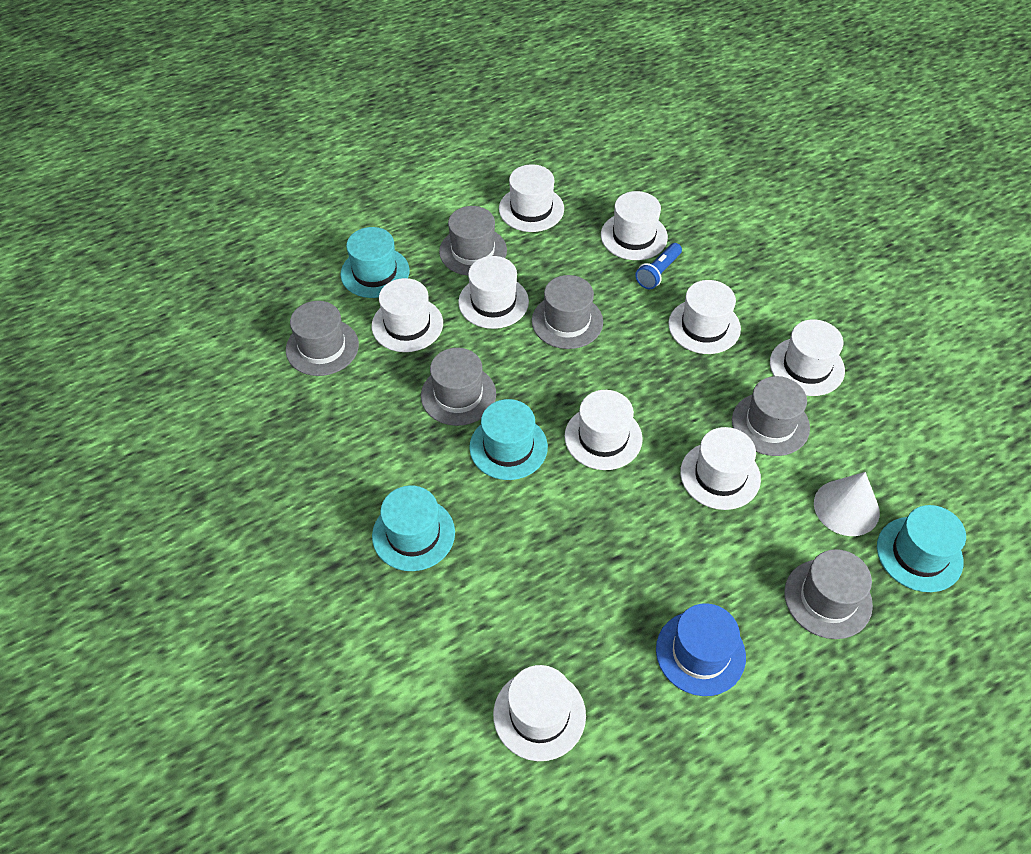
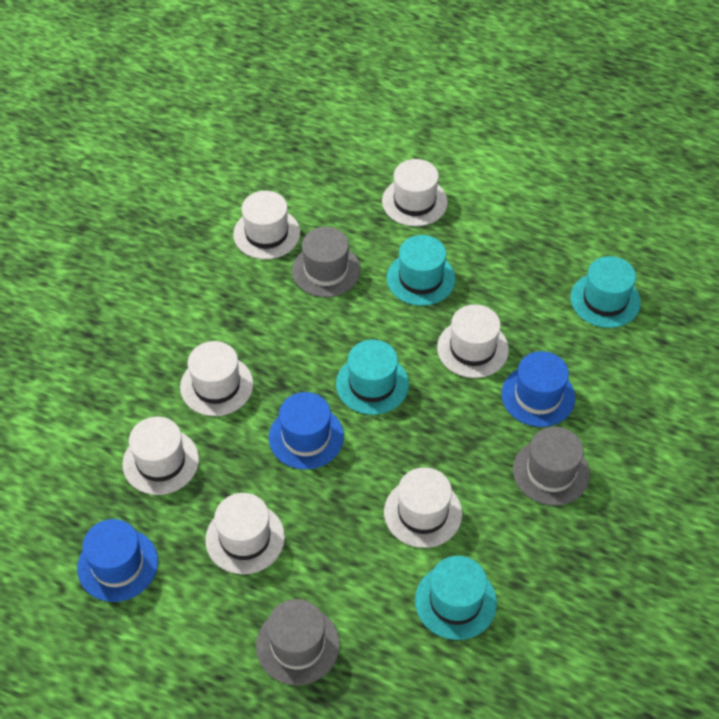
blue flashlight: [635,243,682,289] = 1 -> none = 0
blue hat: [656,603,746,696] = 1 -> [77,519,158,602] [269,392,344,469] [501,351,575,427] = 3
grey hat: [286,301,359,376] [421,348,496,426] [439,206,507,276] [532,275,603,349] [732,376,810,456] [784,549,873,639] = 6 -> [256,599,340,685] [292,227,360,297] [513,427,590,505] = 3
white cone: [814,472,880,536] = 1 -> none = 0
white hat: [372,278,443,352] [458,256,529,329] [493,665,586,761] [499,164,564,232] [565,390,643,470] [601,191,668,260] [668,280,741,354] [680,427,761,510] [770,319,845,396] = 9 -> [122,417,199,495] [180,341,253,416] [205,493,285,574] [233,191,300,259] [382,159,448,226] [384,467,462,548] [437,304,509,378] = 7

